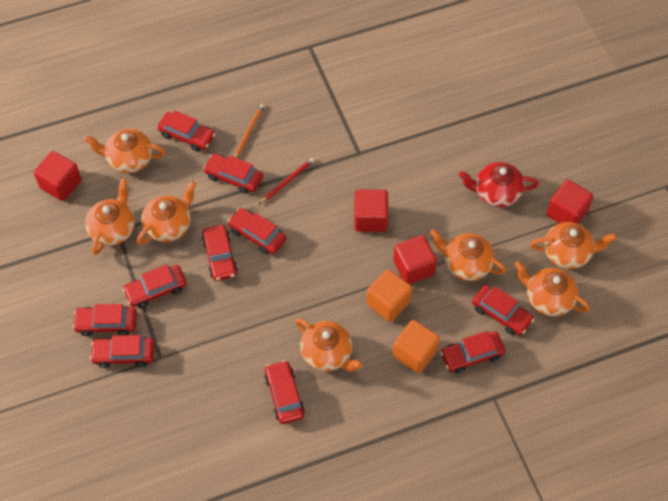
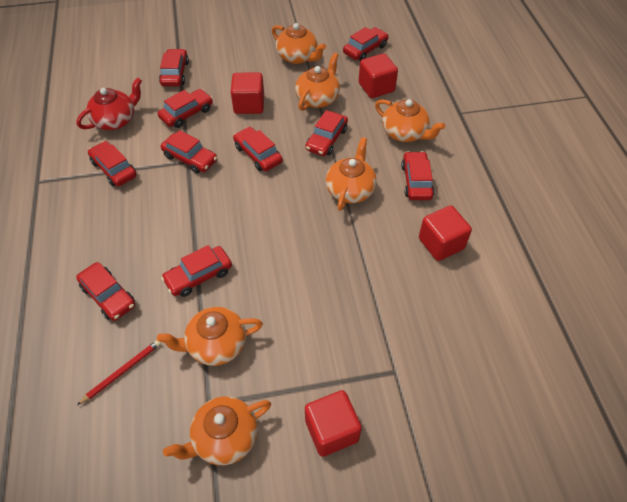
orange cube: [366,269,412,322] [393,320,440,373] = 2 -> none = 0
orange pencil: [234,104,264,158] = 1 -> none = 0
orange teapot: [84,129,166,173] [85,179,135,255] [137,181,196,245] [295,318,362,372] [430,229,506,281] [514,261,590,316] [530,222,616,269] = 7 -> [157,307,263,366] [163,396,271,465] [272,23,326,64] [295,53,340,111] [326,137,377,211] [375,99,445,142] = 6

